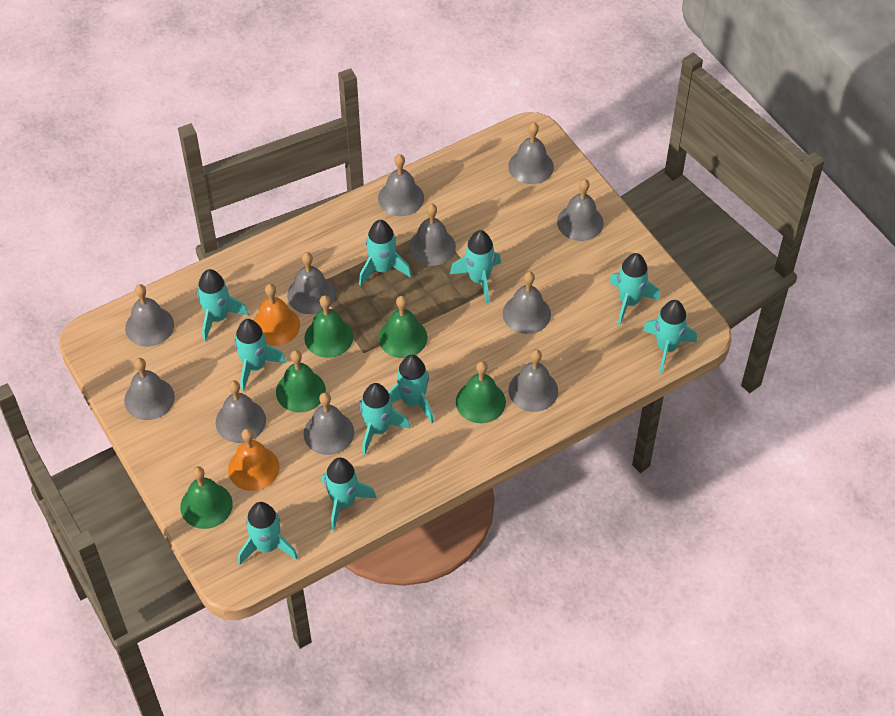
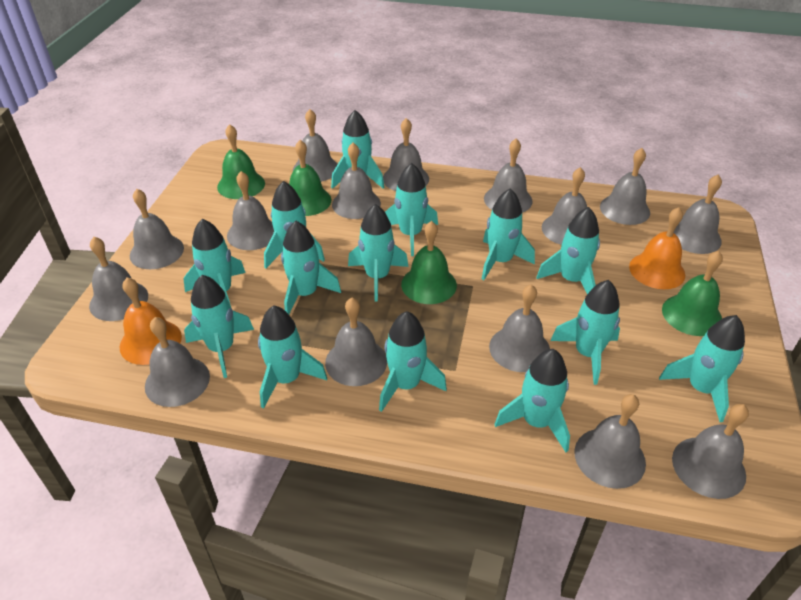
green bell: [180,466,233,529] [276,350,326,412] [304,295,353,358] [379,296,428,358] [456,361,506,423] = 5 -> [217,124,265,199] [289,140,331,216] [401,221,457,304] [662,251,723,336] = 4
grey bell: [124,358,175,420] [125,284,174,347] [216,380,266,443] [287,252,335,314] [304,392,354,455] [378,154,424,216] [409,203,456,266] [503,272,551,334] [508,122,554,184] [508,349,558,412] [557,179,604,241] = 11 -> [89,237,148,321] [130,189,184,269] [145,317,210,407] [227,171,274,250] [293,109,338,182] [325,298,387,386] [332,143,381,219] [383,118,429,191] [484,138,533,213] [489,284,550,372] [542,167,588,245] [574,394,646,489] [600,148,650,225] [672,404,749,499] [674,174,722,254] = 15
turquoise rocket: [197,269,249,342] [234,319,286,392] [238,502,298,565] [322,458,376,531] [359,220,412,286] [360,383,410,455] [388,355,434,423] [450,230,501,303] [609,253,660,325] [643,300,697,373] = 10 -> [184,219,246,306] [184,275,254,378] [258,305,327,408] [264,181,325,268] [281,221,341,314] [331,110,385,189] [348,204,409,302] [379,311,447,412] [385,163,438,256] [482,189,535,280] [494,349,570,452] [536,207,600,294] [550,280,620,385] [659,315,745,422] = 14

